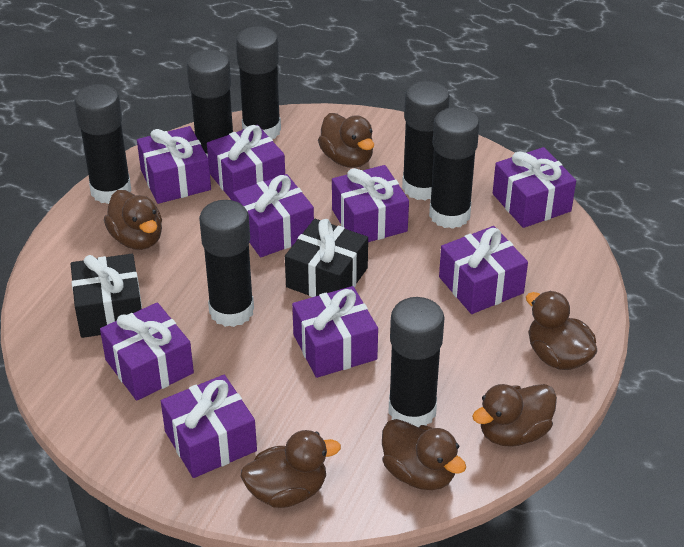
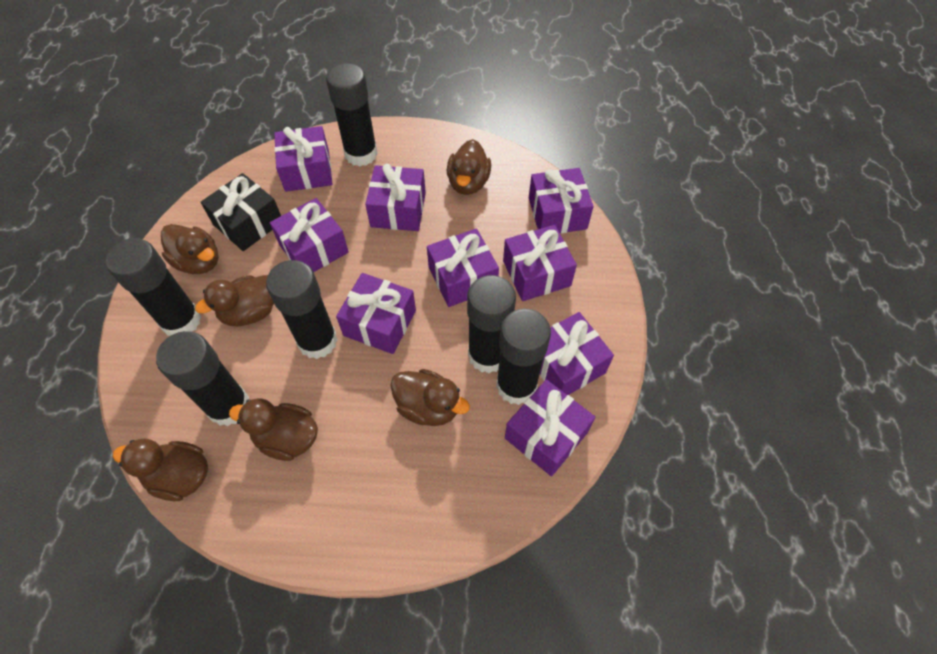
black gift: [71,254,142,338] [285,219,368,297] = 2 -> [201,173,281,251] = 1
black glue stick: [74,84,132,204] [187,49,233,157] [199,200,254,327] [236,26,281,139] [388,297,444,428] [402,81,450,200] [429,107,480,229] = 7 -> [106,238,201,336] [156,331,249,426] [266,260,338,359] [326,63,378,166] [467,275,516,373] [496,309,551,405] = 6

